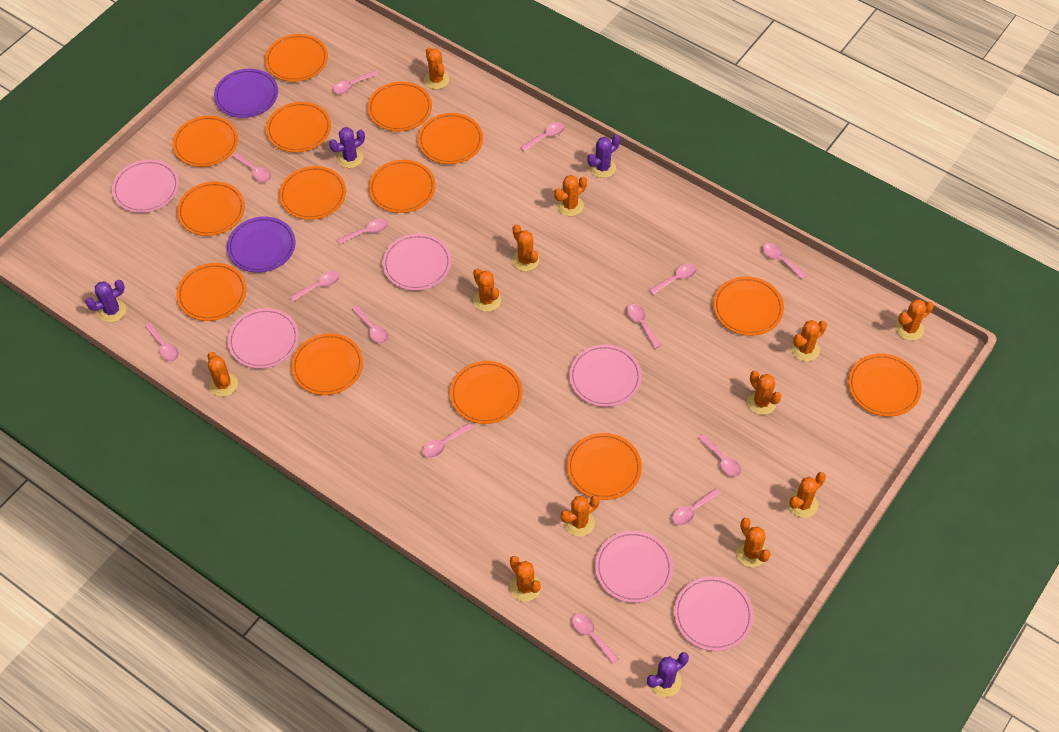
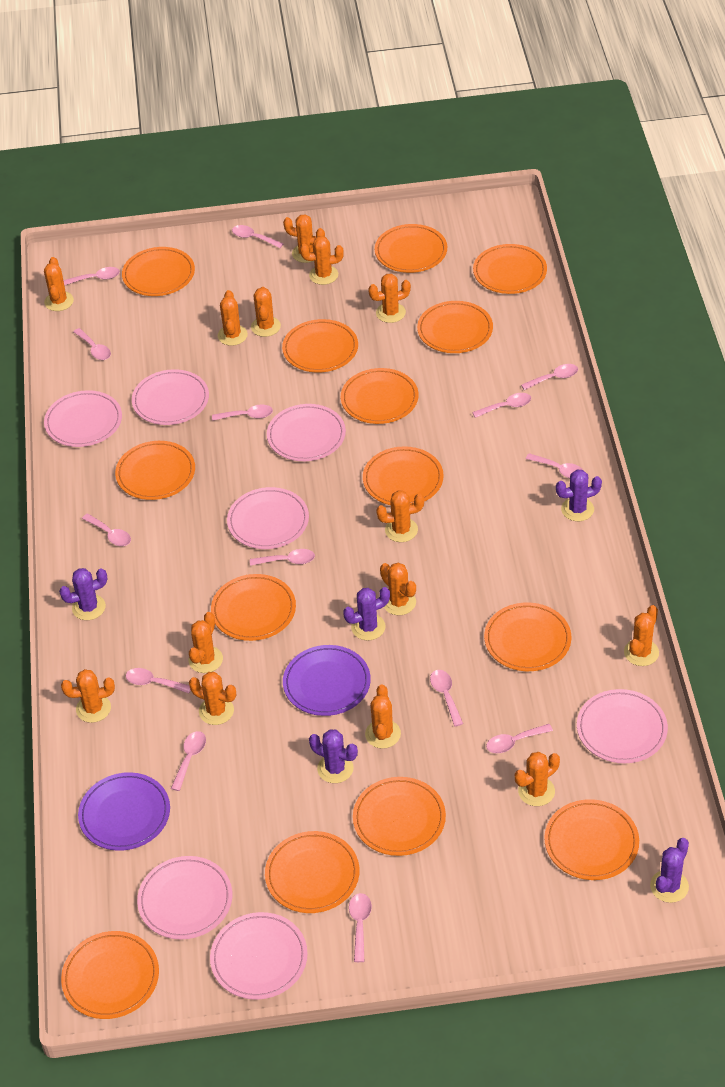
orange cactus: [208,352,238,397] [424,47,449,89] [473,268,501,312] [510,556,541,602] [512,224,539,271] [554,175,587,216] [561,495,600,536] [736,518,771,567] [747,371,782,415] [788,472,826,518] [791,320,827,361] [896,299,934,341] = 12 -> [44,257,74,311] [61,669,115,723] [188,612,223,673] [189,672,236,725] [218,290,248,346] [251,287,281,337] [283,214,325,263] [300,236,344,285] [365,685,401,749] [368,274,411,323] [376,490,424,542] [380,563,416,615] [515,752,560,806] [624,605,659,666] = 14
pink plate: [112,160,179,213] [228,308,299,369] [382,234,451,291] [569,344,642,407] [595,531,673,603] [674,576,754,651] = 6 -> [44,390,122,447] [132,369,209,425] [137,856,232,939] [210,912,308,1000] [227,487,309,549] [267,404,346,461] [577,689,668,763] = 7
purple cactus: [85,280,126,322] [329,127,365,168] [587,135,620,178] [647,652,689,697] = 4 -> [59,568,107,620] [309,729,358,783] [343,587,390,640] [556,470,602,521] [650,838,689,903] = 5

